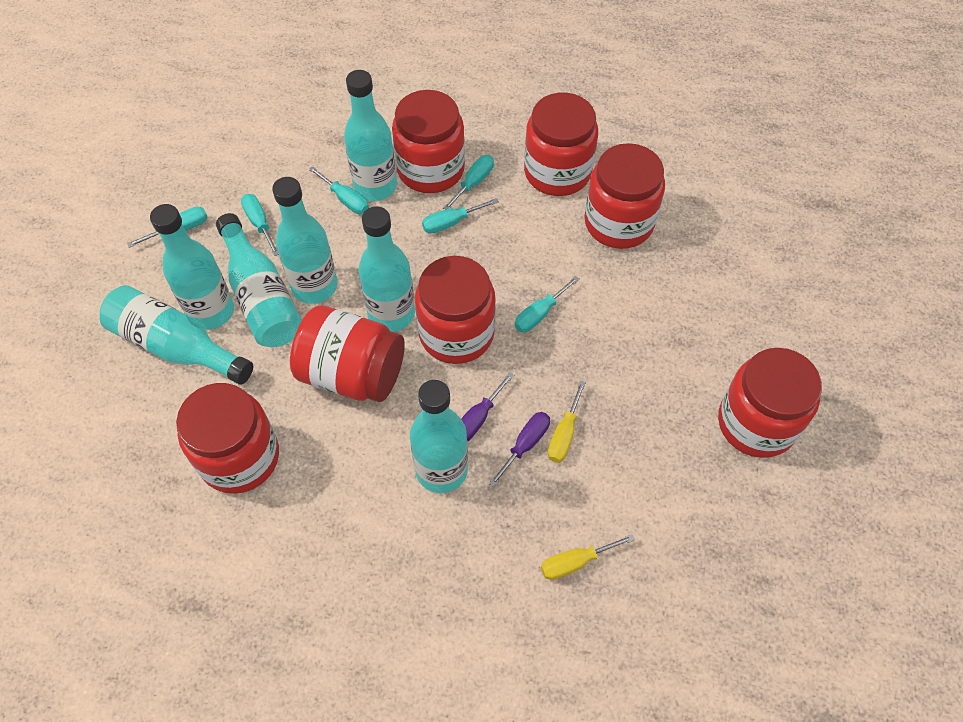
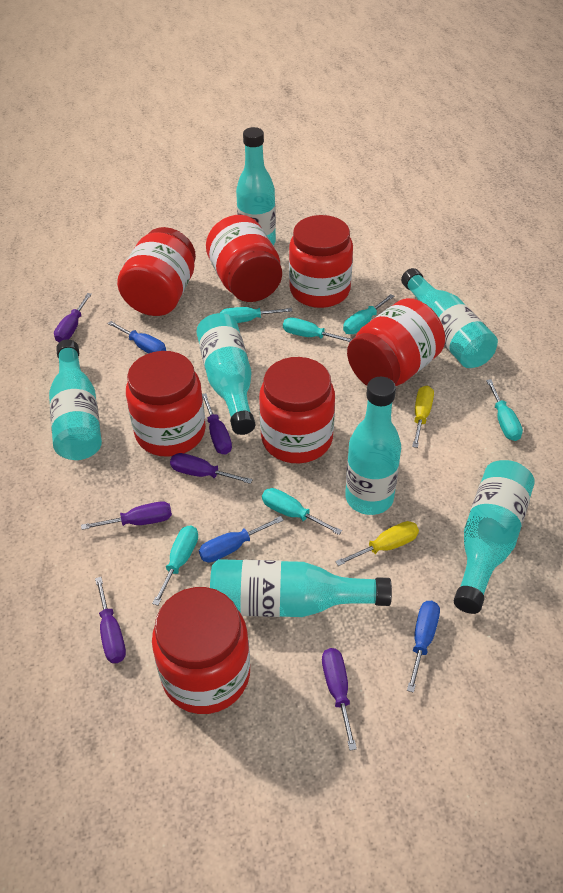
blue screwdriver: none = 0 -> [107,321,166,354] [199,516,284,563] [407,601,440,693] = 3
purple screwdriver: [461,372,514,442] [489,412,550,487] = 2 -> [54,293,92,342] [81,501,172,530] [95,577,126,663] [170,453,253,484] [202,393,232,454] [322,648,357,750] = 6

